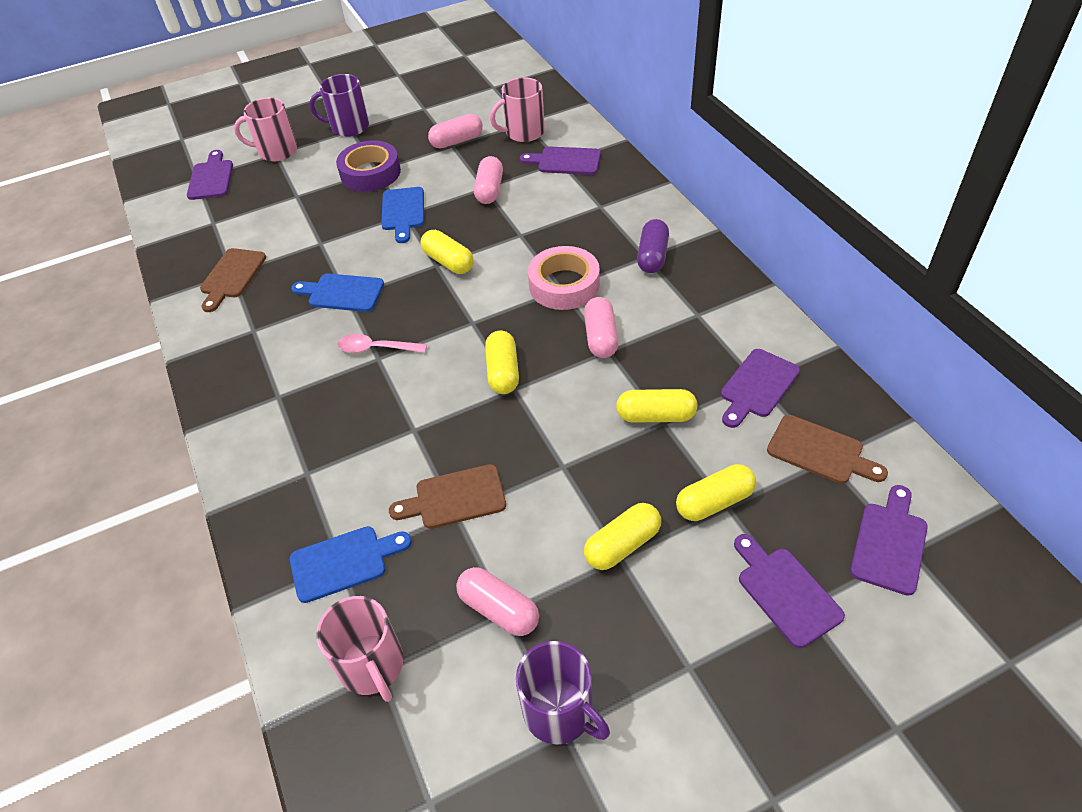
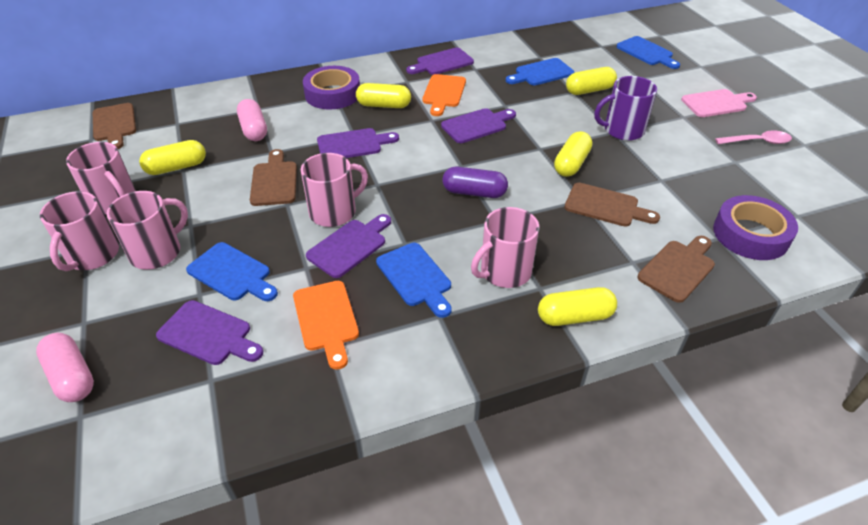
blue cutting board: [290,526,412,603] [291,273,384,312] [381,187,424,243] = 3 -> [186,242,278,301] [376,243,452,318] [506,58,574,85] [616,36,680,69] = 4
brown cutting board: [200,248,266,312] [389,464,506,529] [767,415,888,484] = 3 -> [93,103,136,149] [250,149,297,206] [565,183,660,227] [637,236,715,303] = 4
orange cutting board: none = 0 -> [293,281,359,370] [422,74,466,116] = 2
pink capsule: [428,114,483,149] [456,567,539,636] [474,156,503,204] [584,297,619,358] = 4 -> [36,333,94,402] [237,99,267,141] = 2
pink cutting board: none = 0 -> [681,89,757,117] = 1
pink mug: [234,97,297,161] [316,596,404,702] [490,77,545,142] = 3 -> [40,191,119,271] [66,142,136,215] [107,191,188,270] [301,153,368,227] [471,207,539,288] = 5
pink tape: [528,246,600,310] = 1 -> none = 0
purple mug: [309,74,369,137] [516,641,610,745] = 2 -> [594,76,657,141] = 1
purple tape: [336,140,401,192] = 1 -> [303,66,360,110] [713,195,798,260] = 2

